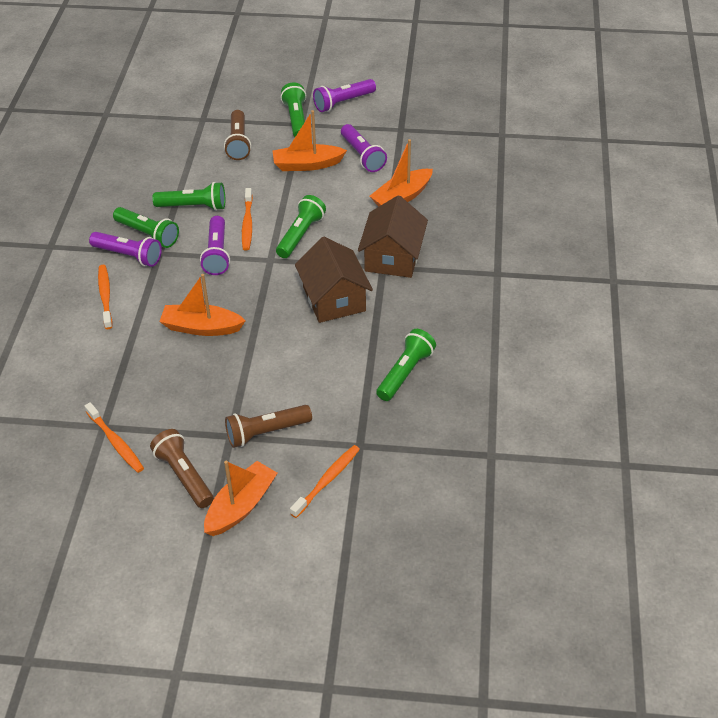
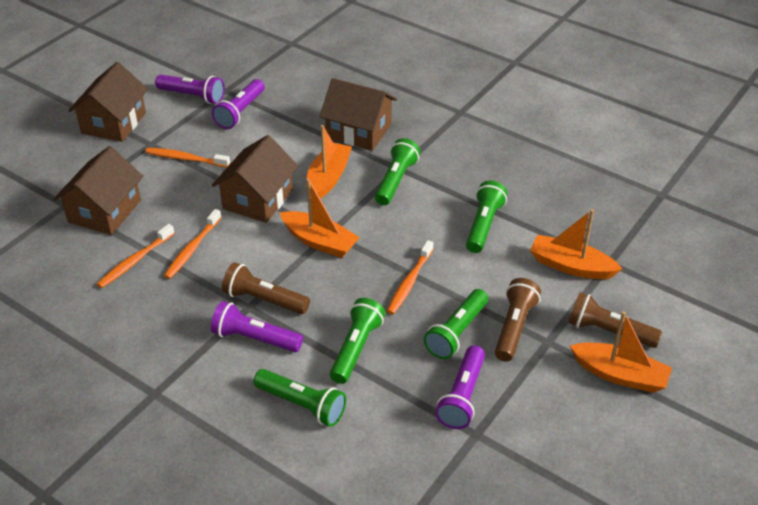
brown house: [295,237,373,323] [358,195,428,278] = 2 -> [53,146,143,235] [68,62,148,142] [212,135,298,223] [320,78,397,151] = 4

